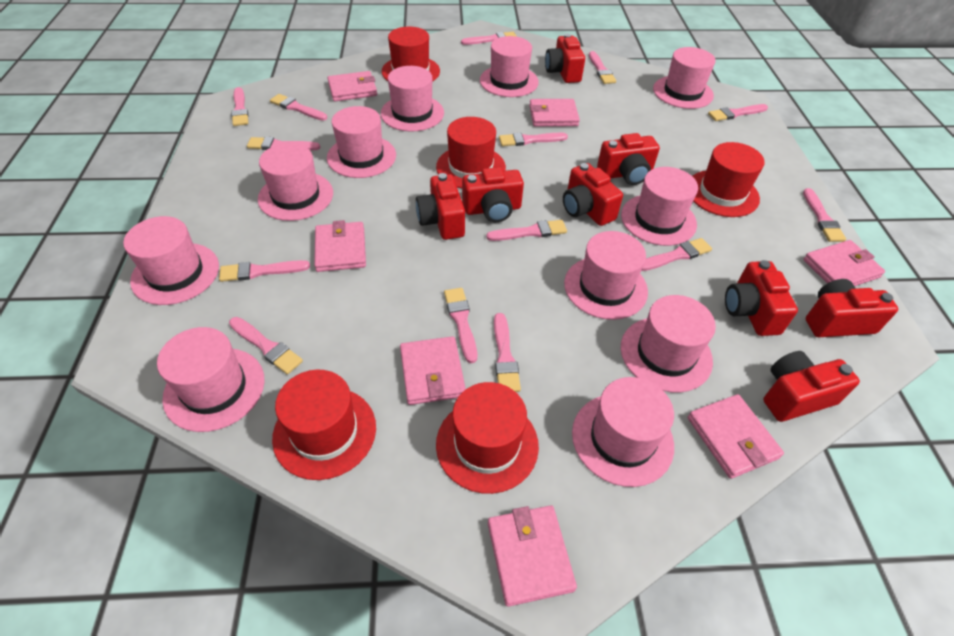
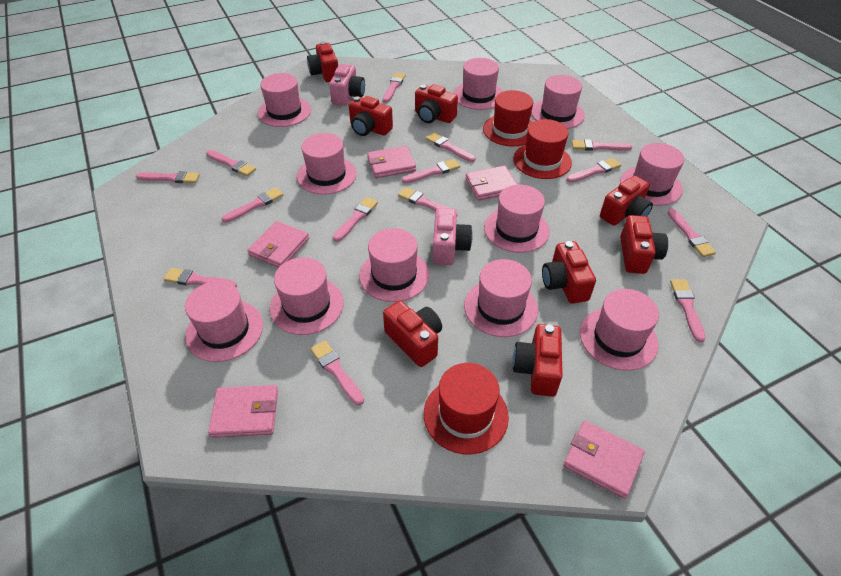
pink camera: none = 0 -> [329,64,365,106] [433,208,473,265] = 2
pink wallet: [314,220,366,272] [327,71,377,102] [400,336,466,405] [488,505,577,607] [529,99,580,127] [688,394,784,479] [803,240,885,286] = 7 -> [208,385,278,438] [248,221,309,268] [367,146,416,178] [465,166,518,201] [563,421,645,499] = 5
red hat: [272,370,376,480] [382,27,440,82] [436,117,506,188] [436,382,539,494] [692,142,765,217] = 5 -> [424,363,509,454] [483,90,533,147] [513,119,572,179] = 3

